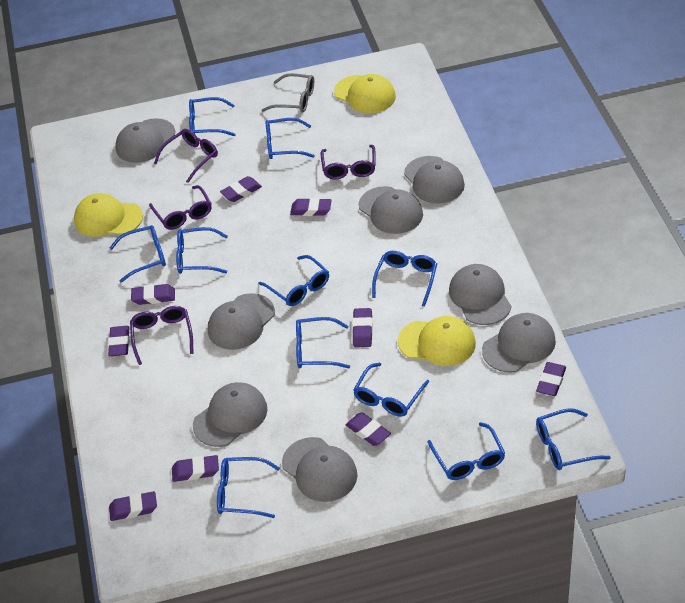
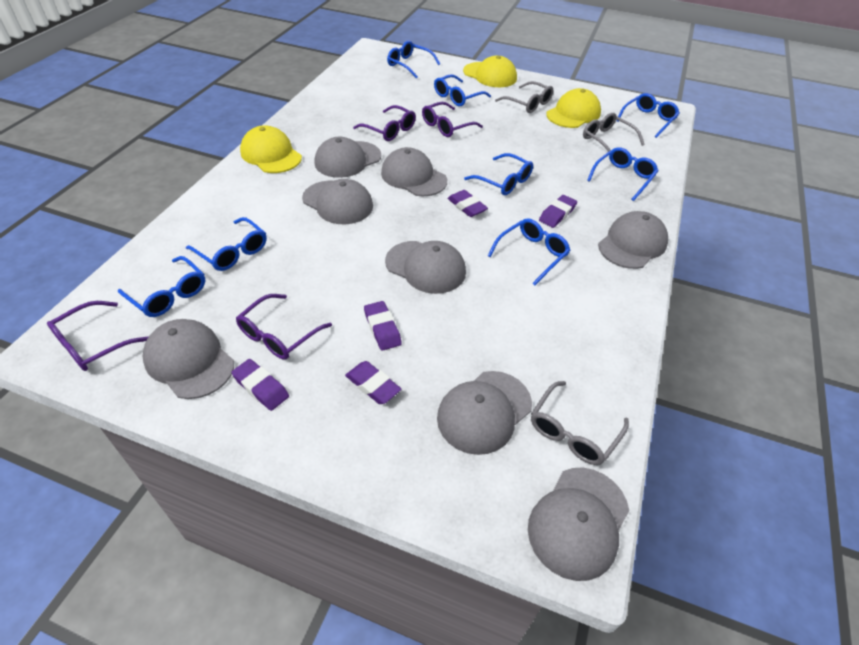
blue glasses: [110,225,166,283] [176,227,228,274] [189,97,236,136] [217,457,280,518] [259,255,329,306] [266,118,315,159] [296,317,350,369] [353,363,429,417] [372,251,437,307] [428,422,505,480] [536,408,611,470] = 11 -> [118,256,205,317] [186,217,267,271] [387,41,440,79] [434,74,491,106] [464,153,533,195] [488,218,571,286] [587,147,658,201] [616,93,680,138] = 8
grey glasses: [262,73,314,112] = 1 -> [495,81,553,113] [531,381,629,465] [583,112,645,152] = 3
purple eraser: [108,326,130,356] [109,491,157,521] [131,284,175,305] [172,455,219,482] [220,176,262,202] [290,198,332,216] [346,412,391,446] [352,308,373,347] [536,362,566,396] = 9 -> [231,359,289,411] [345,361,401,404] [364,301,402,351] [447,190,488,217] [539,195,577,228] = 5

